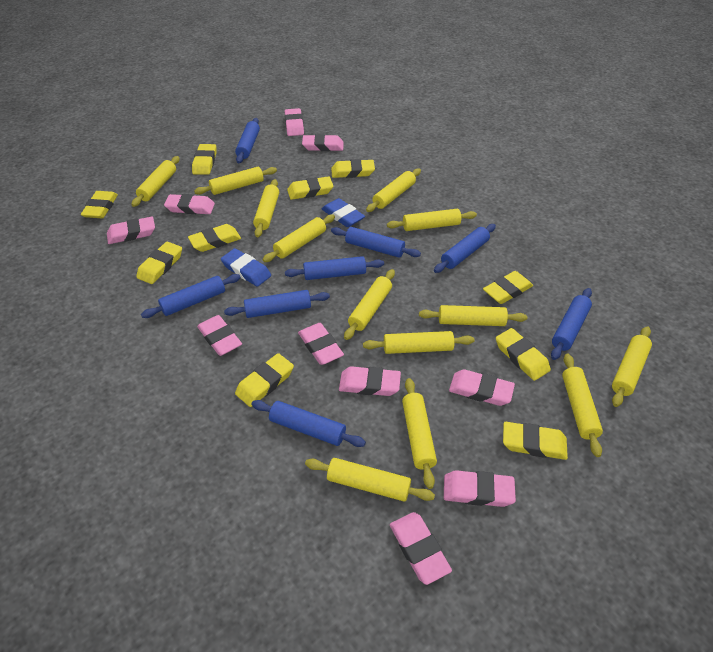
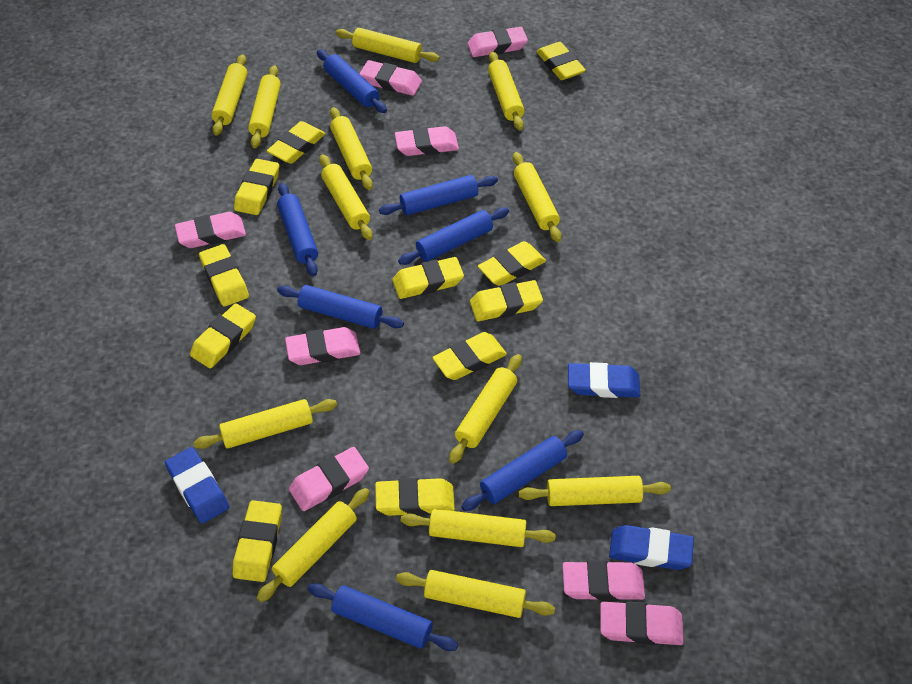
blue eraser: [221,248,271,287] [322,198,365,227] = 2 -> [165,447,229,524] [568,362,640,398] [609,525,694,570] = 3
blue rolling pin: [141,274,241,318] [224,290,330,318] [235,118,260,163] [251,400,366,447] [285,256,384,280] [331,227,421,258] [434,224,496,273] [551,288,592,360] = 8 -> [277,183,318,276] [277,285,404,329] [308,583,458,651] [317,49,387,113] [379,175,498,215] [398,207,509,265] [461,430,584,511] = 7
pink eraser: [107,217,155,244] [164,194,215,214] [197,315,242,356] [285,108,304,136] [298,323,344,365] [302,134,344,151] [339,366,401,396] [390,512,452,585] [444,470,516,507] [449,370,515,406] = 10 -> [175,212,246,248] [285,327,360,365] [289,447,369,511] [359,60,422,96] [395,126,459,156] [467,27,528,57] [563,560,645,601] [600,601,684,645] = 8
yellow eraser: [81,191,118,218] [136,242,182,284] [188,224,241,252] [192,144,216,175] [235,353,294,407] [287,176,333,200] [331,159,375,178] [483,271,533,304] [496,328,551,381] [503,422,568,460] = 10 -> [190,303,256,368] [199,244,249,307] [232,500,282,582] [234,159,279,215] [267,121,325,164] [375,478,455,516] [392,257,464,299] [432,332,507,380] [470,280,543,321] [478,241,546,286] [536,42,586,80] = 11

